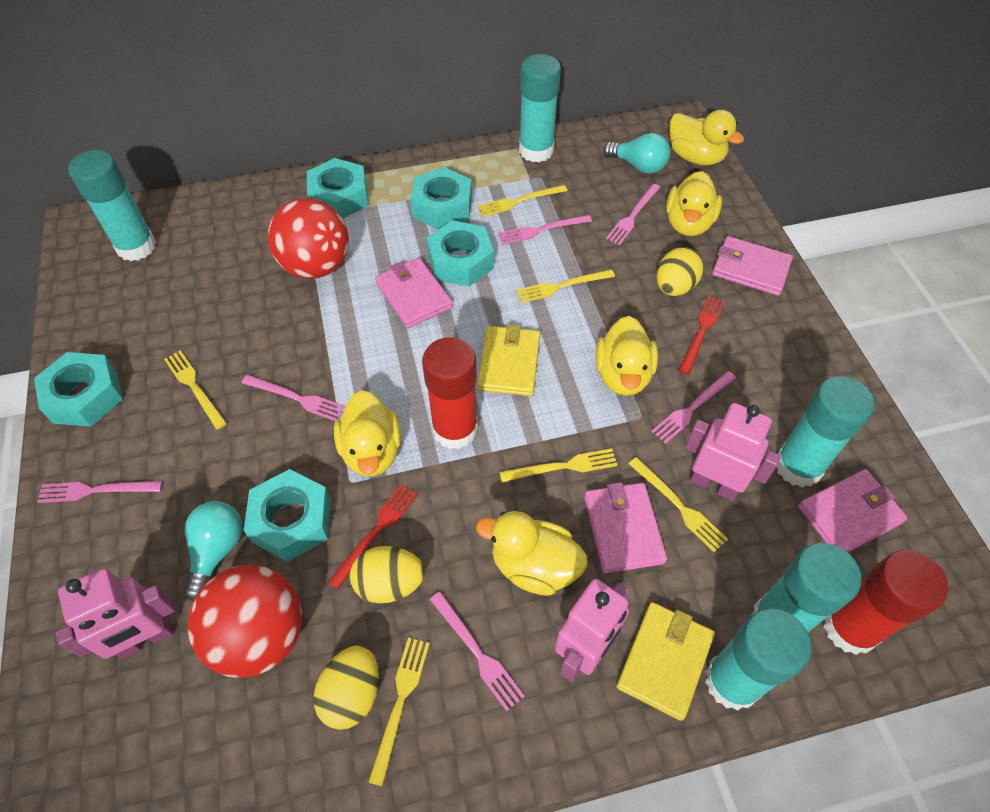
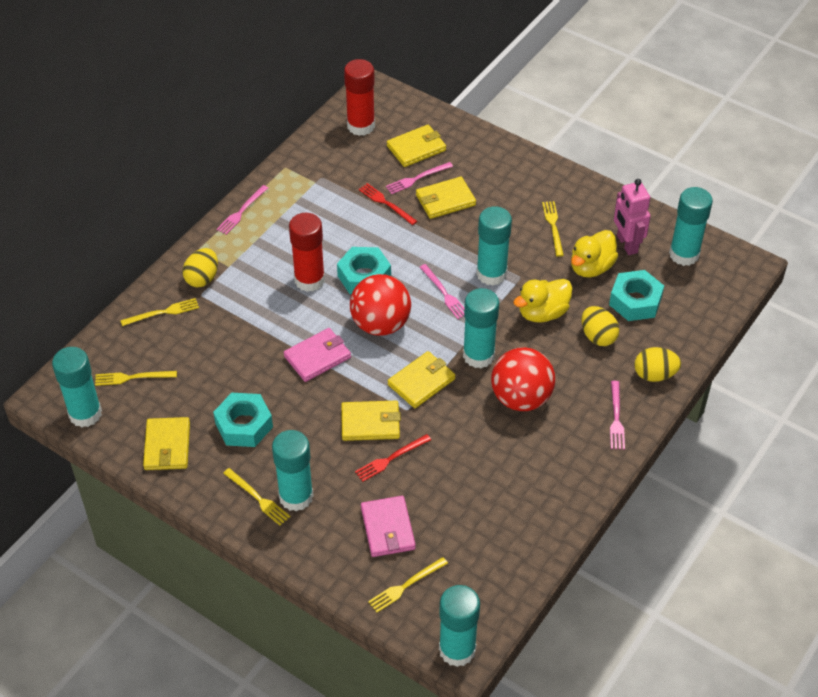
pink fork: [37,481,162,503] [242,375,345,421] [429,592,525,712] [498,215,592,245] [606,184,661,245] [651,371,736,444] = 6 -> [216,185,268,235] [386,162,453,194] [420,264,464,319] [610,381,625,450] = 4
pink robot: [56,568,175,659] [555,578,630,682] [685,403,781,501] = 3 -> [614,179,651,255] = 1
pink wallet: [375,258,453,328] [584,482,667,573] [712,236,793,296] [798,469,908,552] = 4 -> [284,328,351,382] [361,496,416,557] = 2
turquoise glue stick: [68,150,156,261] [519,54,561,162] [705,608,812,711] [751,543,861,633] [776,376,875,487] = 5 -> [52,347,102,428] [272,430,314,511] [439,585,480,667] [463,288,499,368] [476,206,512,286] [669,187,713,266] = 6
turquoise light bulb: [184,501,243,601] [603,133,670,174] = 2 -> none = 0
turquoise nut: [34,352,123,427] [244,469,331,562] [307,158,368,219] [411,167,472,230] [427,220,494,287] = 5 -> [213,392,273,447] [337,247,391,294] [609,270,664,321] = 3
yellow duck: [334,390,401,477] [476,511,588,596] [595,316,658,396] [666,171,722,236] [670,110,744,166] = 5 -> [513,279,572,323] [571,230,618,278] = 2
yellow fork: [164,350,227,430] [368,638,430,787] [478,185,568,217] [500,448,618,483] [516,269,615,303] [628,457,728,552] = 6 -> [95,371,177,386] [120,298,199,326] [223,468,290,526] [368,557,448,613] [542,201,564,257] = 5
yellow wallet: [477,324,540,396] [616,602,715,721] = 2 -> [143,417,190,470] [341,401,401,441] [387,125,446,167] [388,351,456,408] [416,176,476,219] = 5

